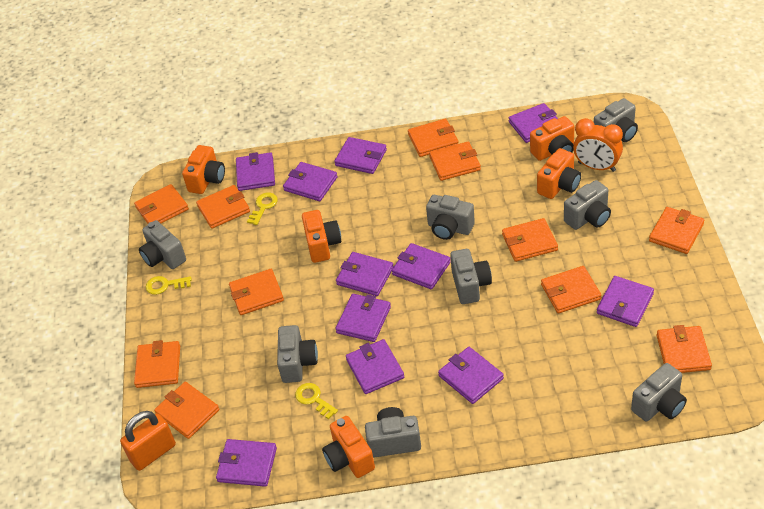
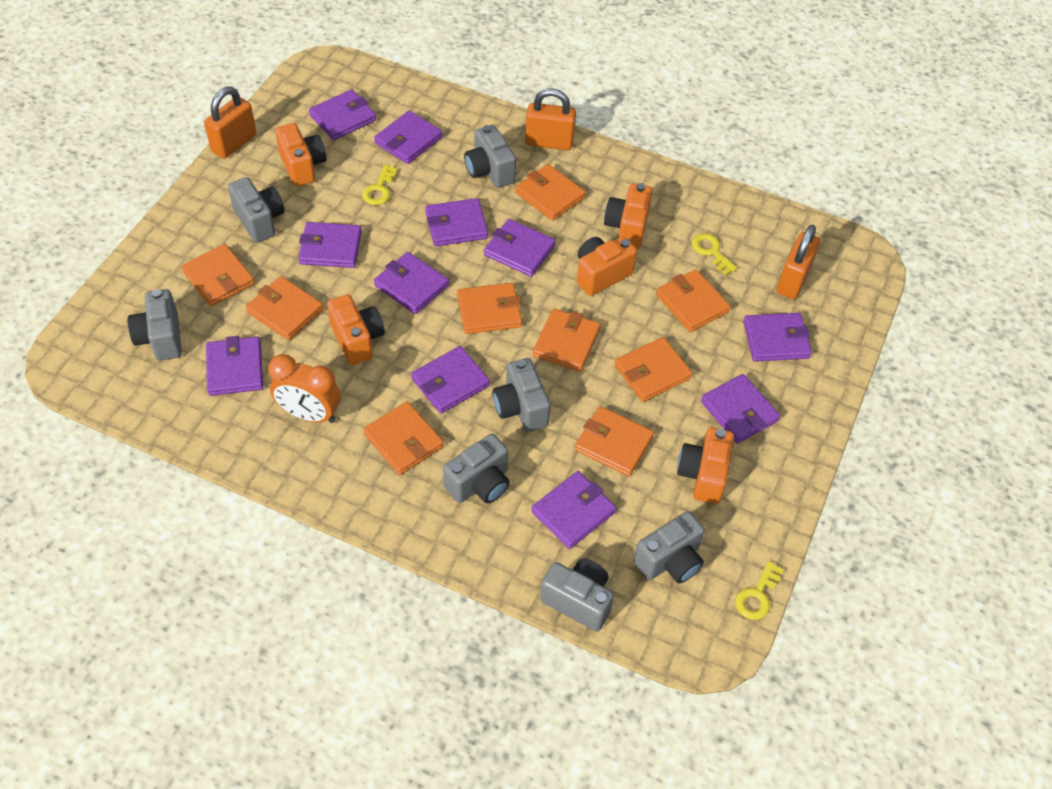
grey camera: [139,220,186,269] [277,325,318,383] [365,407,421,458] [426,195,475,240] [450,249,492,304] [564,180,611,230] [594,98,638,142] [631,363,687,421] = 8 -> [128,289,182,361] [228,177,285,243] [443,434,510,503] [464,125,516,188] [492,358,551,432] [540,559,614,632] [633,511,705,584] = 7
orange padlock: [120,411,176,471] = 1 -> [204,87,256,159] [525,88,576,150] [777,225,820,299] = 3
orange wallet: [134,184,189,224] [134,340,180,388] [154,382,219,439] [196,185,250,229] [229,269,284,315] [408,119,459,157] [429,142,481,181] [502,218,558,262] [541,266,601,313] [649,207,705,254] [657,325,712,373] = 11 -> [181,244,255,306] [246,276,324,340] [363,401,444,475] [457,283,522,334] [515,164,586,221] [533,309,601,372] [575,406,654,476] [614,337,693,402] [656,270,730,332] = 9

